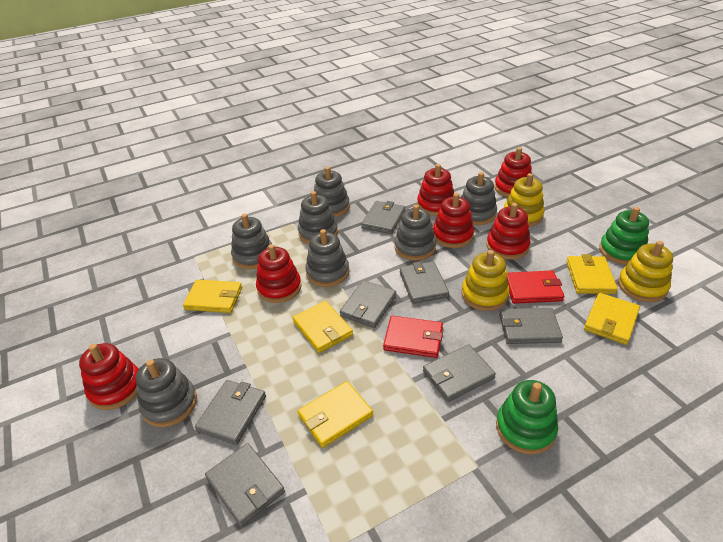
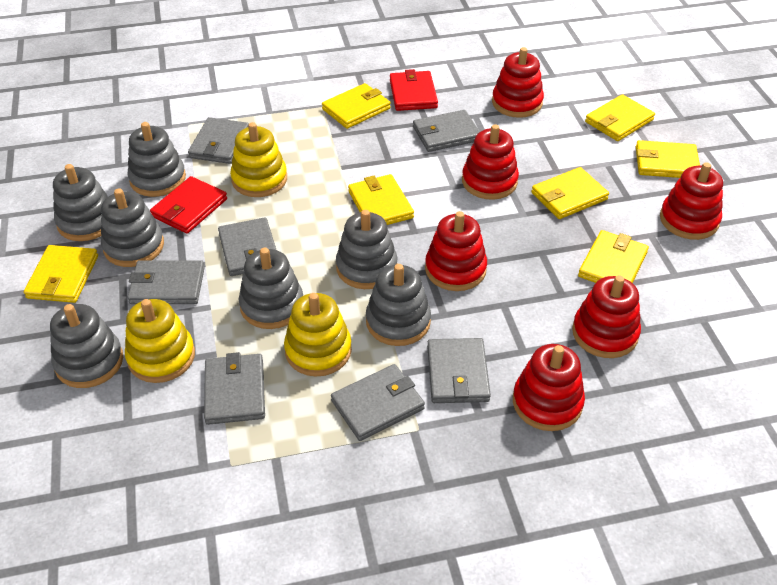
green stacking toy: [496,380,558,455] [599,207,649,265] = 2 -> none = 0
yellow wallet: [183,280,242,313] [292,301,353,353] [298,381,373,448] [566,254,618,294] [584,293,640,345] = 5 -> [24,245,98,303] [322,83,391,129] [348,174,414,225] [531,167,609,219] [578,230,649,283] [585,94,655,141] [636,140,700,178] = 7

